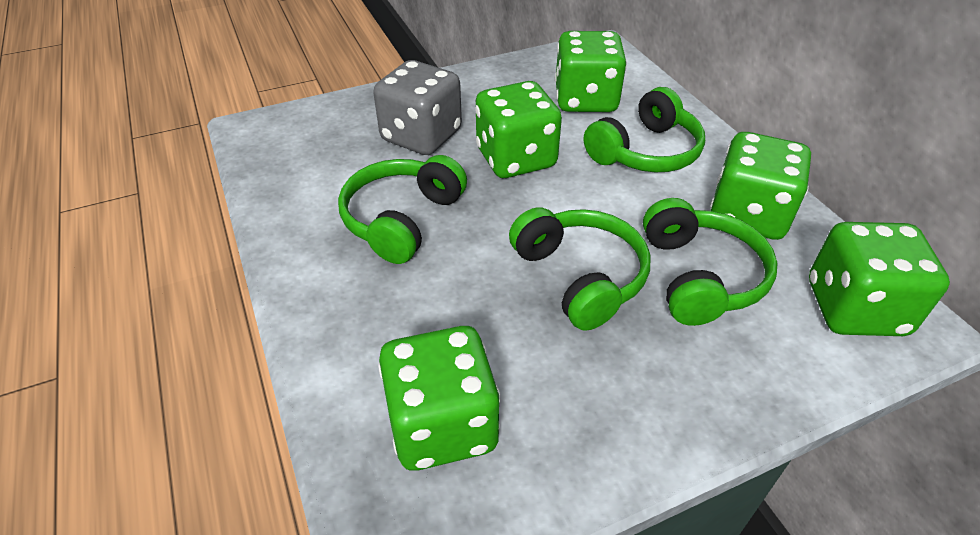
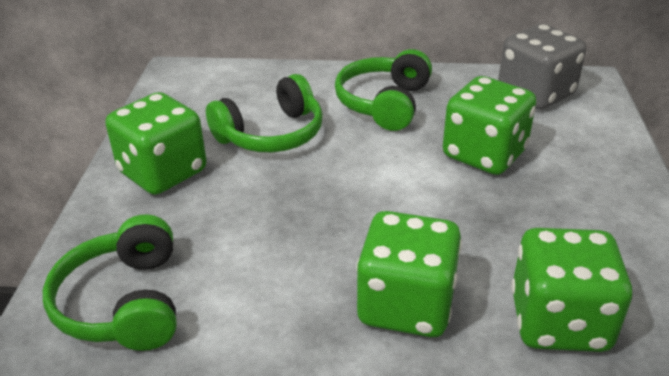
green dice: [378,326,501,471] [475,81,562,178] [555,31,627,112] [710,132,811,240] [809,222,950,336] = 5 -> [105,92,206,195] [356,211,462,337] [443,76,536,175] [511,228,632,352] = 4
green headphones: [338,155,467,264] [509,207,650,331] [584,87,705,173] [643,198,778,326] = 4 -> [43,214,177,351] [206,74,323,152] [335,49,432,131] = 3

